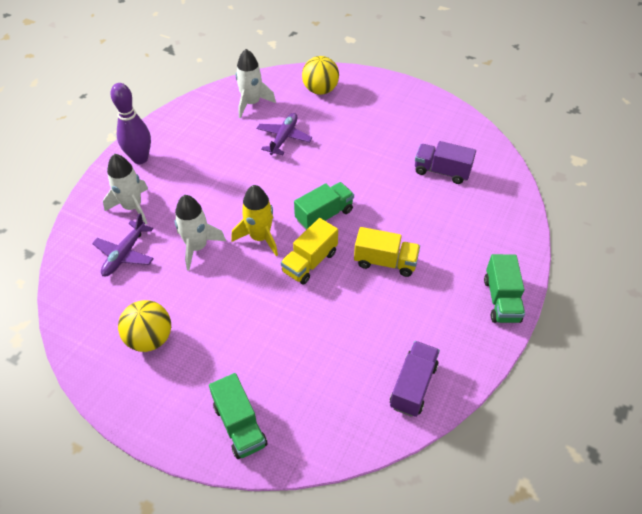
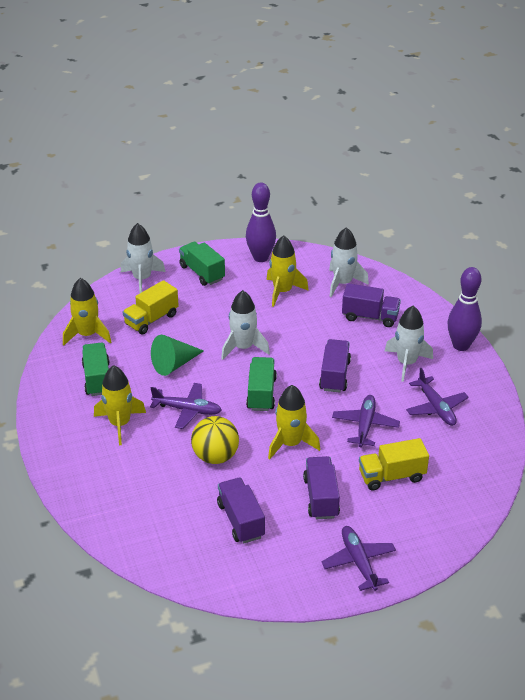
green cone: none = 0 -> [151,335,204,376] = 1
purple bowling pin: [110,83,151,164] = 1 -> [246,183,276,262] [447,267,482,351] = 2
purple plane: [92,213,154,276] [257,113,312,155] = 2 -> [150,383,222,429] [322,526,396,591] [332,395,400,447] [406,368,469,426] = 4
purple truck: [390,341,440,417] [415,141,476,184] = 2 -> [217,478,265,543] [303,456,340,519] [319,339,351,393] [342,283,401,327] = 4
white rocket: [103,154,148,225] [175,195,226,271] [236,49,276,118] = 3 -> [121,223,165,293] [221,290,270,360] [329,227,369,297] [385,306,433,382] = 4
yellow ball: [118,300,171,352] [302,56,339,95] = 2 -> [191,416,239,464] = 1
yellow rocket: [231,185,278,256] = 1 -> [63,278,111,345] [94,365,146,445] [266,235,309,307] [268,385,320,459] = 4

